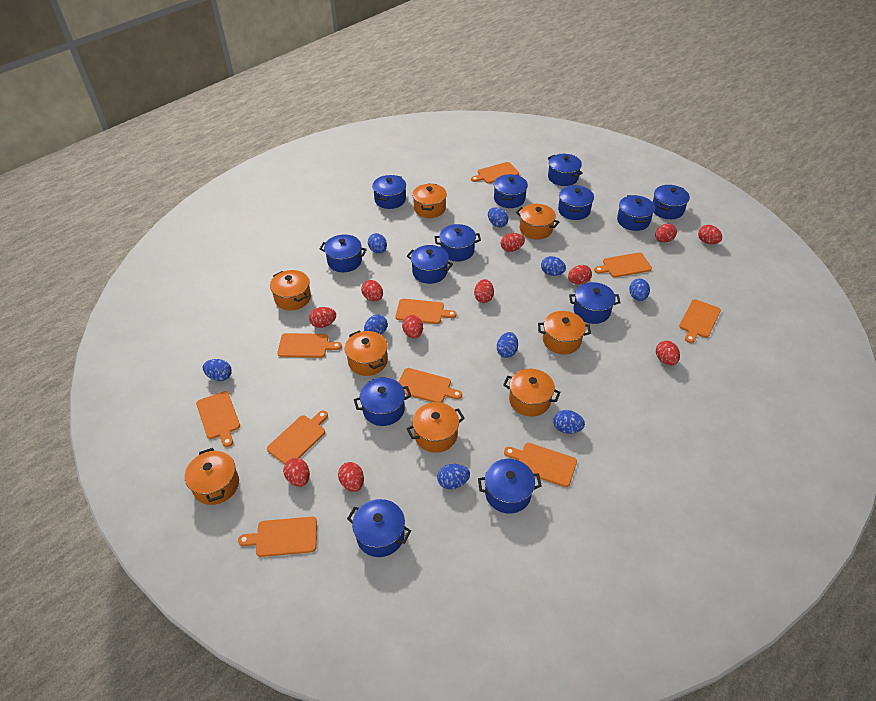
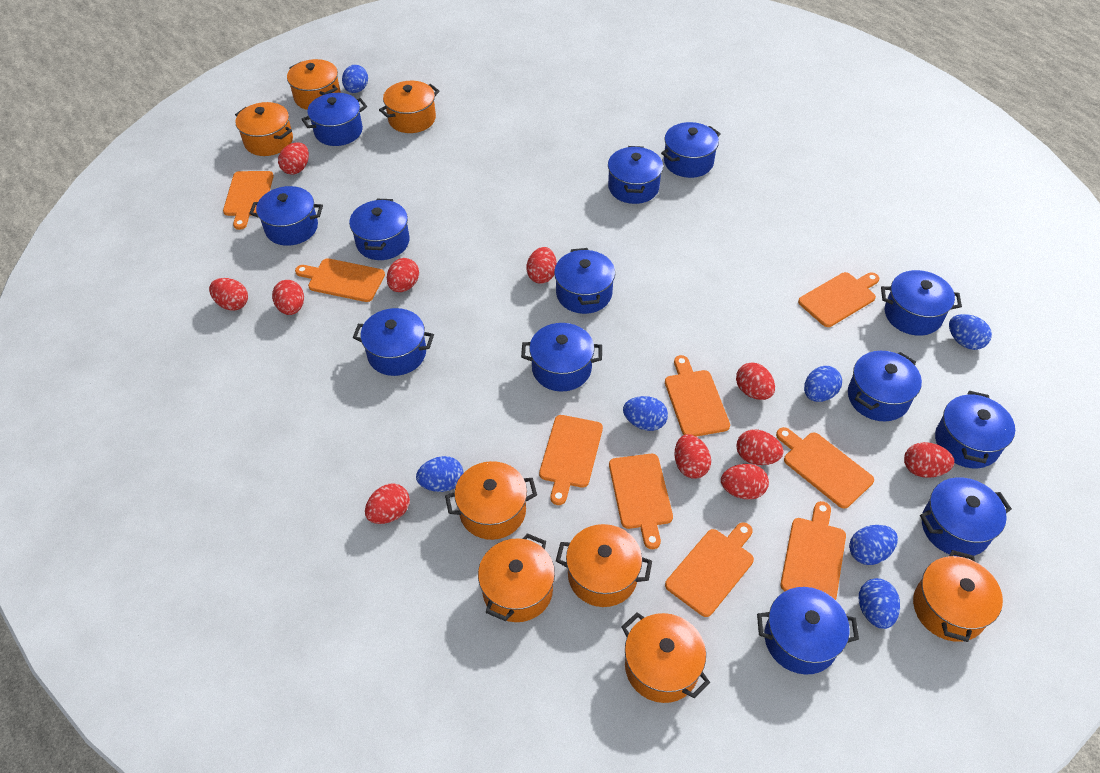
blue egg: [203,359,232,381] [364,315,388,335] [368,233,387,254] [437,464,470,489] [488,207,508,227] [497,332,518,358] [541,256,566,276] [553,410,585,434] [629,279,650,301] = 9 -> [342,65,368,93] [416,456,463,492] [623,396,668,431] [804,366,842,402] [849,525,898,565] [859,578,900,629] [949,314,992,350] = 7
orange cutting board: [196,391,240,447] [238,517,317,557] [267,411,328,464] [277,333,342,358] [396,299,457,324] [399,368,462,403] [471,162,519,184] [504,443,577,487] [594,252,652,278] [679,299,721,343] = 10 -> [223,171,274,230] [295,258,385,302] [539,415,603,505] [609,454,673,549] [665,355,730,437] [665,522,754,617] [776,427,874,508] [780,501,846,600] [798,272,880,327] = 9

